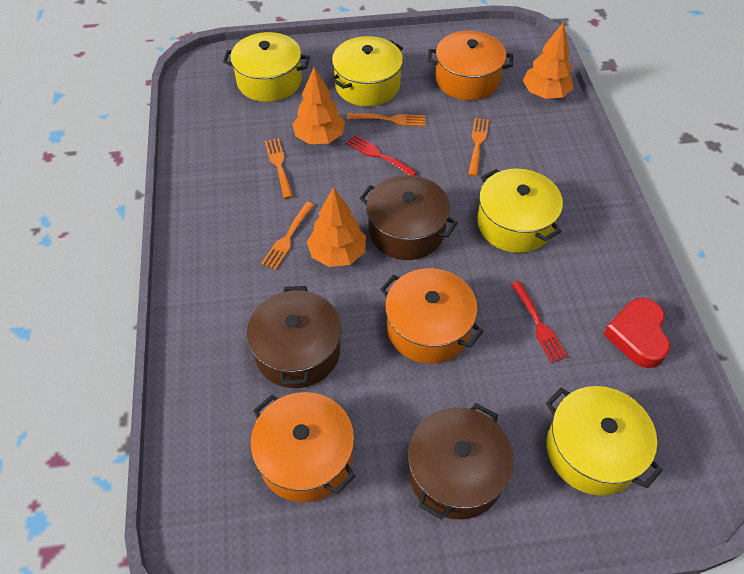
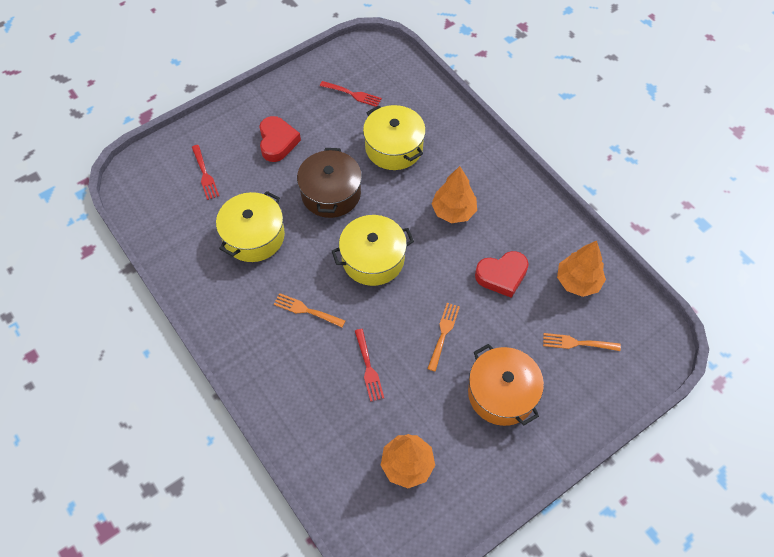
brown pot: [247,286,341,388] [359,175,458,260] [408,403,514,520] = 3 -> [297,148,362,218] = 1
orange fork: [261,202,314,270] [265,138,293,199] [347,113,425,126] [468,118,489,176] = 4 -> [274,293,345,328] [427,303,460,372] [543,333,621,351] = 3
orange pot: [251,392,356,502] [380,268,484,364] [428,31,513,100] = 3 -> [468,344,544,426] = 1
red fork: [346,135,417,176] [511,281,568,363] = 2 -> [192,145,219,200] [320,81,382,107] [355,329,384,402] = 3
red heart: [603,298,670,368] = 1 -> [259,116,301,162] [475,251,529,298] = 2
yellow pot: [223,32,310,102] [331,36,403,106] [477,169,563,253] [546,386,662,496] = 4 -> [216,191,285,262] [332,215,414,286] [363,105,426,170] = 3

